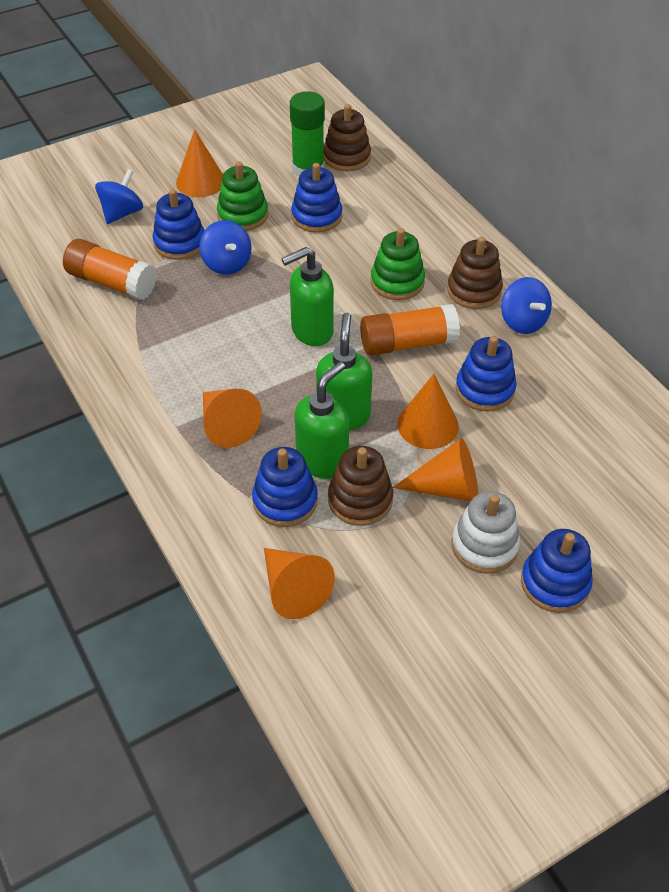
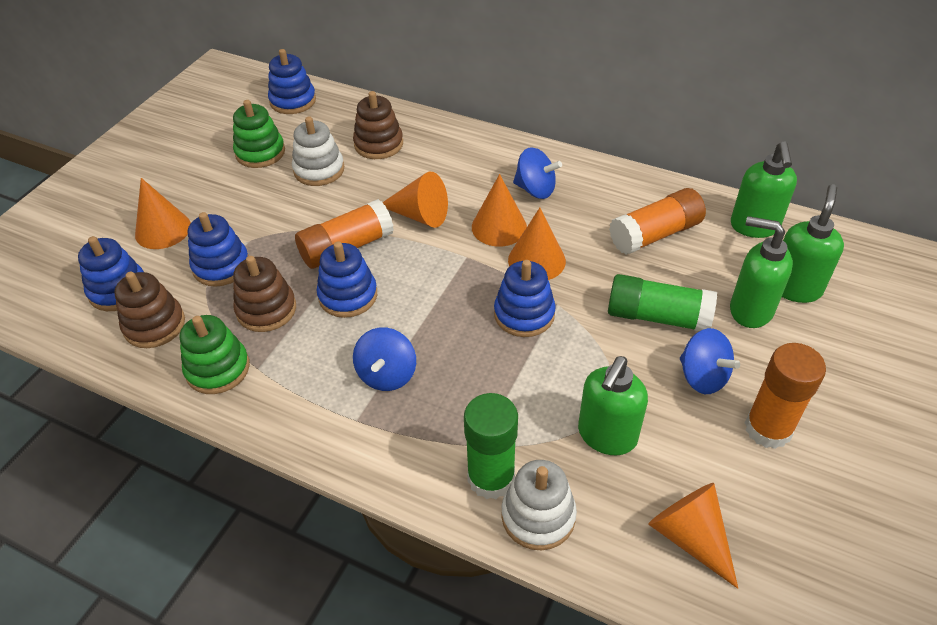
green glue stick: [290,91,325,176] = 1 -> [464,393,518,499] [608,274,717,331] = 2
green soap dispenser: [281,247,334,346] [295,362,349,479] [316,313,372,430] = 3 -> [578,356,648,455] [730,216,793,328] [731,141,797,238] [782,184,844,303] = 4
orange glue stick: [63,239,157,300] [360,304,460,356] = 2 -> [295,199,394,269] [609,188,706,255] [745,343,826,449] = 3
white stacking toy: [452,491,520,574] = 1 -> [292,117,344,186] [501,460,577,550] = 2

